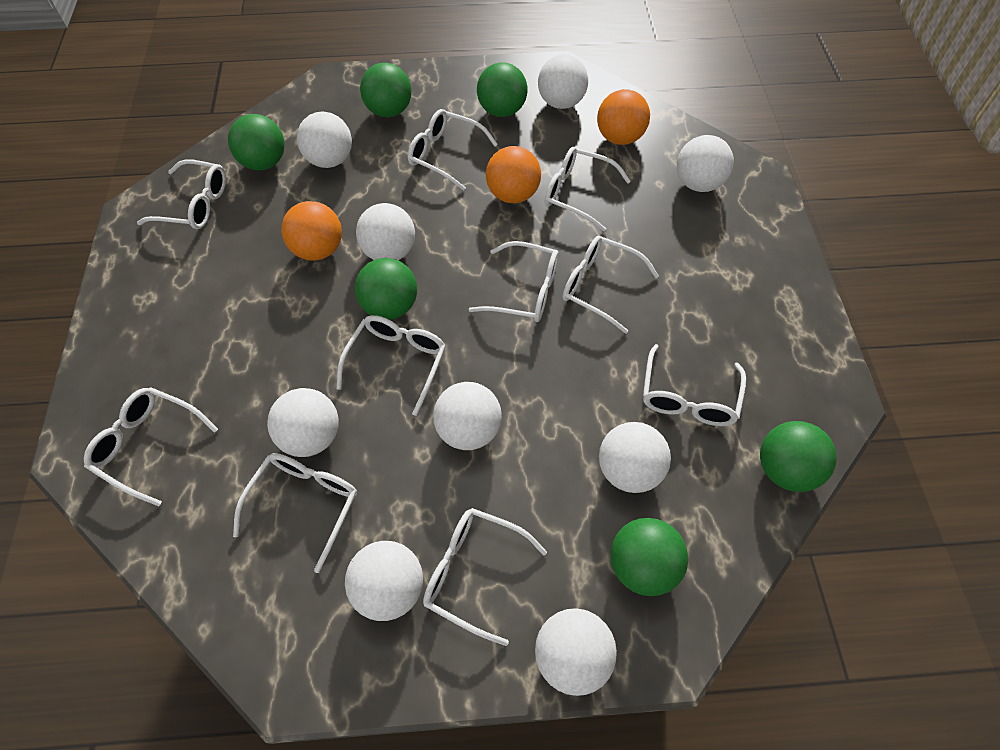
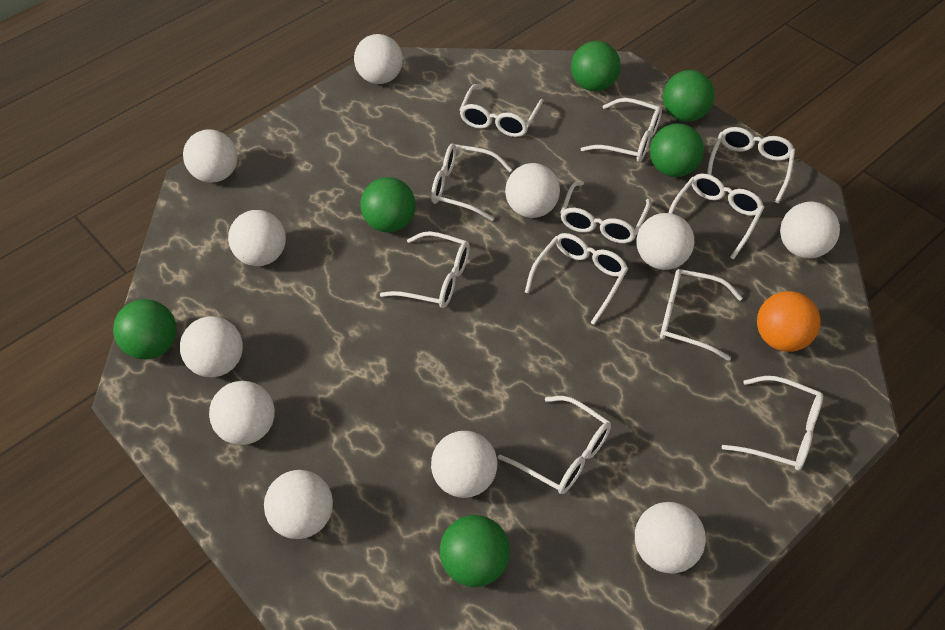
orange ball: [281,201,342,261] [486,146,541,203] [597,89,650,145] = 3 -> [757,291,820,352] = 1
white ball: [267,388,339,457] [297,111,352,168] [345,541,423,621] [356,203,415,260] [433,382,502,450] [535,608,617,696] [538,54,588,109] [599,422,671,493] [677,135,734,192] = 9 -> [180,316,243,377] [183,129,238,183] [209,381,275,445] [228,210,286,266] [264,470,333,539] [354,34,403,84] [431,431,497,498] [505,163,560,218] [635,502,706,574] [636,213,694,270] [780,202,840,259] = 11
white glasses: [84,387,218,506] [137,159,226,229] [233,453,357,573] [336,315,446,416] [408,109,498,191] [423,508,547,646] [469,241,559,322] [545,147,631,232] [563,236,659,334] [643,344,746,426] = 10 -> [380,231,470,308] [431,143,512,221] [459,84,544,137] [498,396,611,494] [525,233,628,325] [560,181,651,243] [581,98,662,162] [660,269,743,361] [668,173,764,260] [707,127,795,204] [722,376,823,471] = 11

